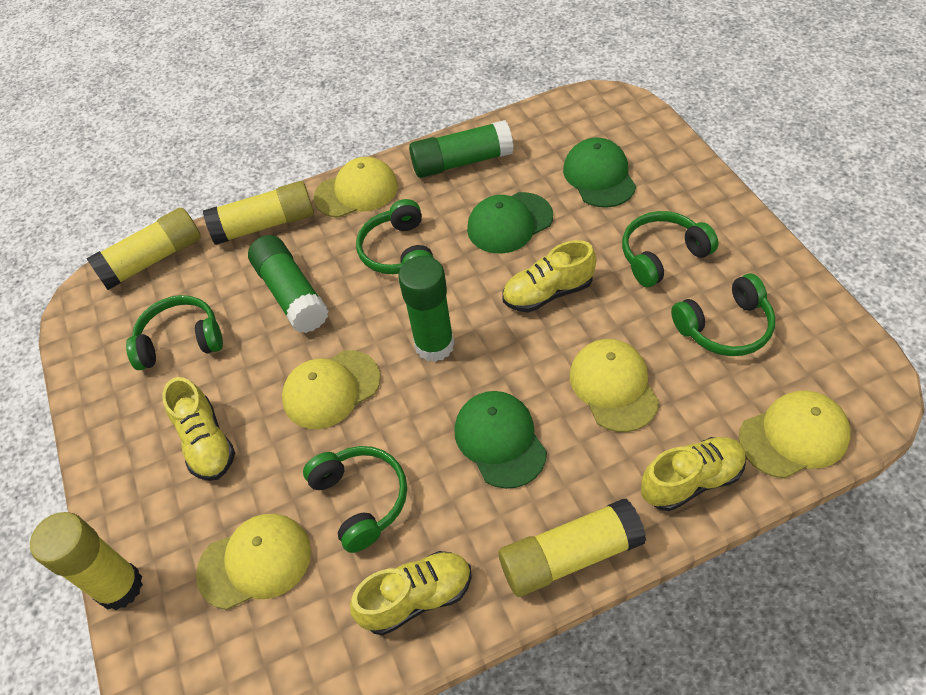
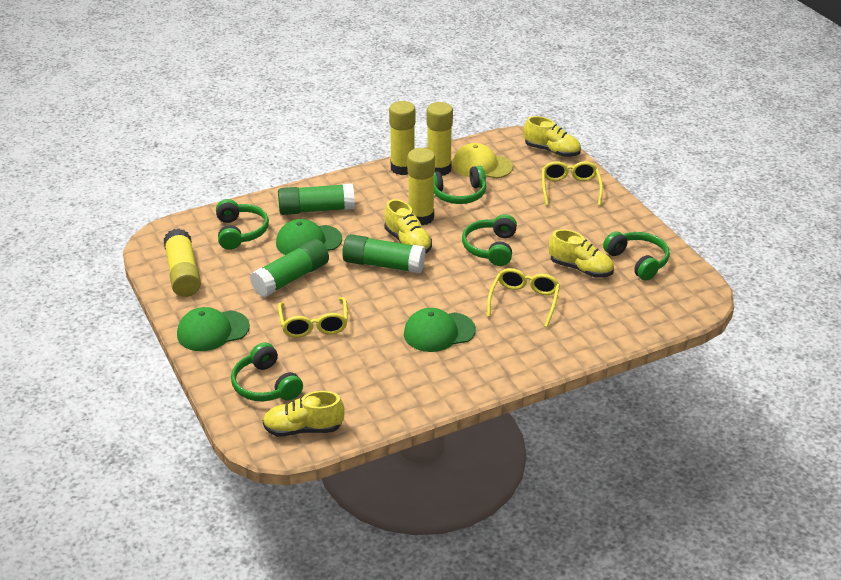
yellow cap: [196,514,311,610] [282,350,381,429] [313,157,398,218] [570,339,659,432] [739,390,851,478] = 5 -> [452,143,513,178] = 1
yellow glasses: none = 0 -> [278,297,348,338] [487,268,560,327] [542,161,603,206] = 3

